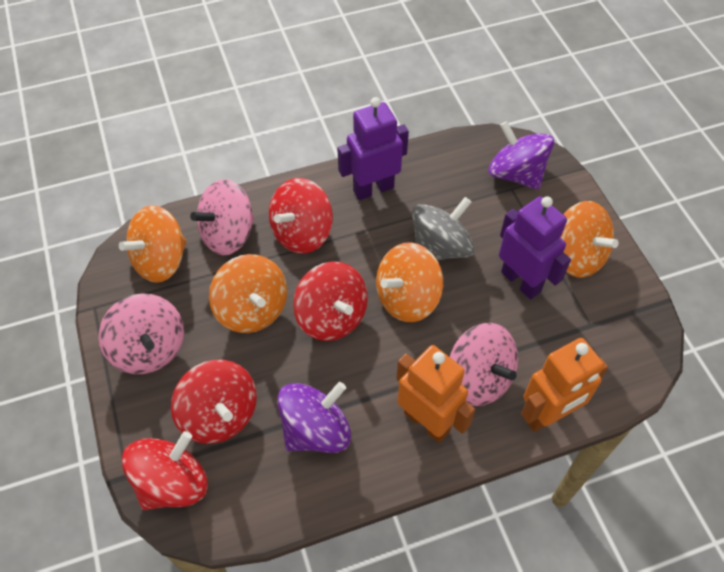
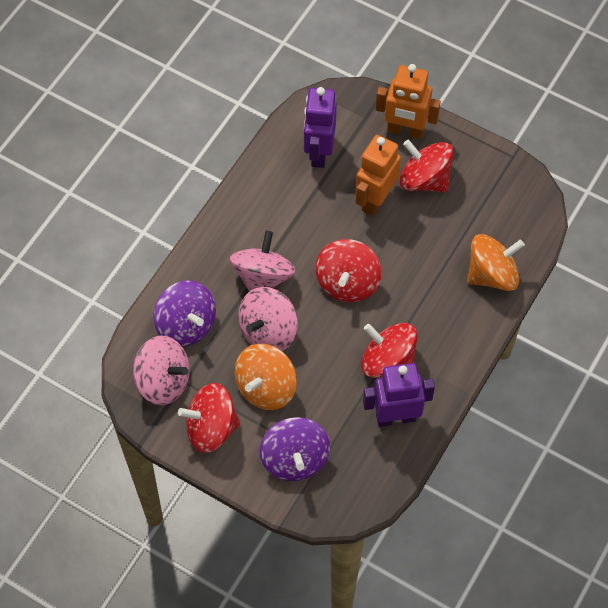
grey spinning top: [412,197,475,260] = 1 -> none = 0
orange spinning top: [119,205,187,283] [209,254,287,333] [376,242,443,322] [560,201,619,278] = 4 -> [235,344,297,410] [467,234,525,291] = 2

